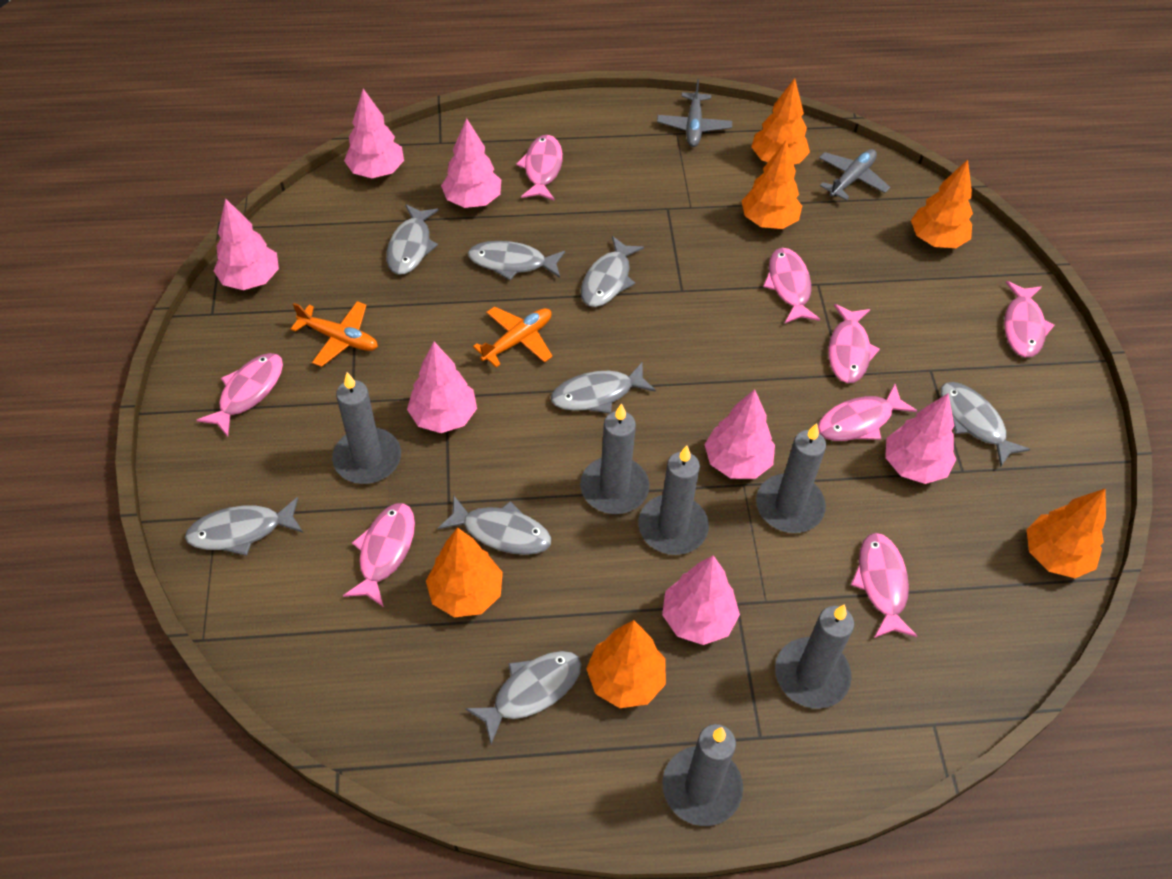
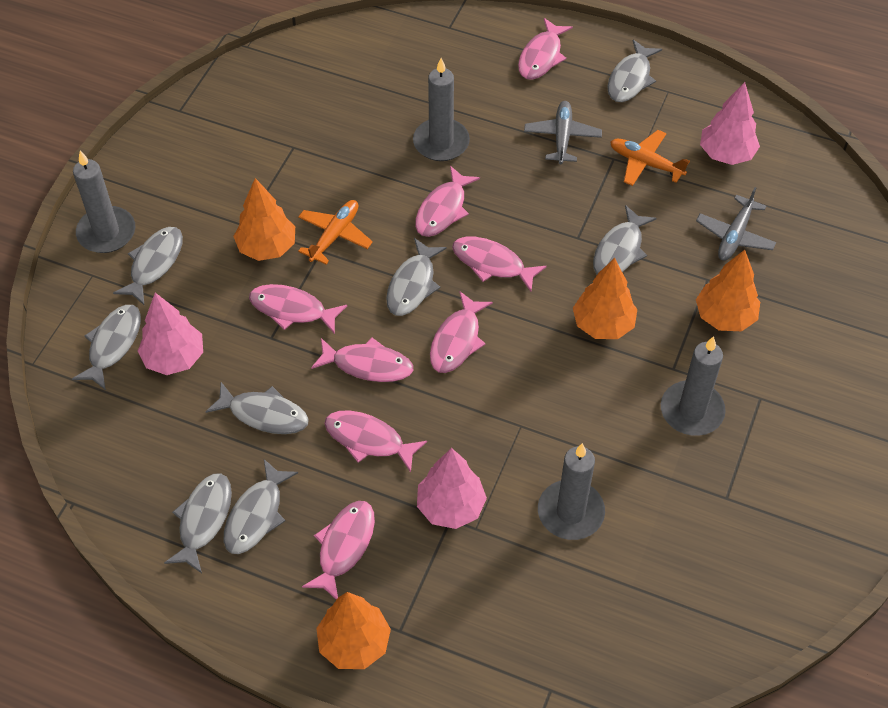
grey candle: [332,372,401,484] [580,403,649,514] [638,446,709,555] [662,724,743,826] [756,423,826,533] [775,604,854,709] = 6 -> [73,151,135,253] [413,58,470,161] [538,443,605,540] [661,336,726,436] = 4
orange tree: [426,527,503,617] [586,620,666,708] [742,140,802,229] [751,78,810,164] [911,160,973,248] [1027,489,1106,578] = 6 -> [233,178,295,261] [316,592,391,669] [573,258,637,339] [696,250,760,331] = 4
pink tree: [214,198,279,290] [344,89,404,178] [407,342,477,433] [441,118,501,208] [662,555,740,645] [704,389,775,479] [885,394,956,484] = 7 -> [138,293,203,375] [417,448,487,529] [700,82,760,165] = 3

